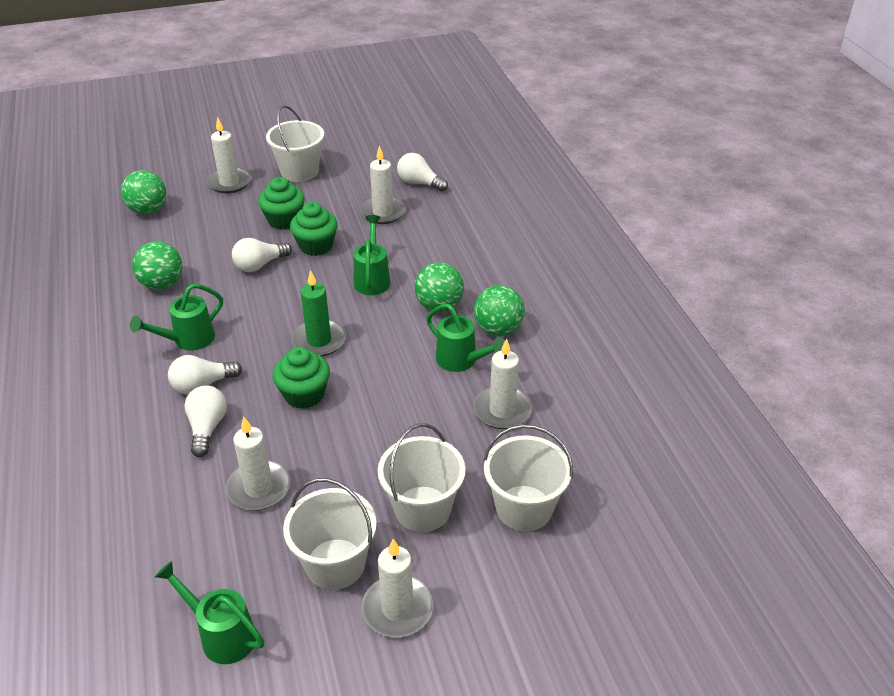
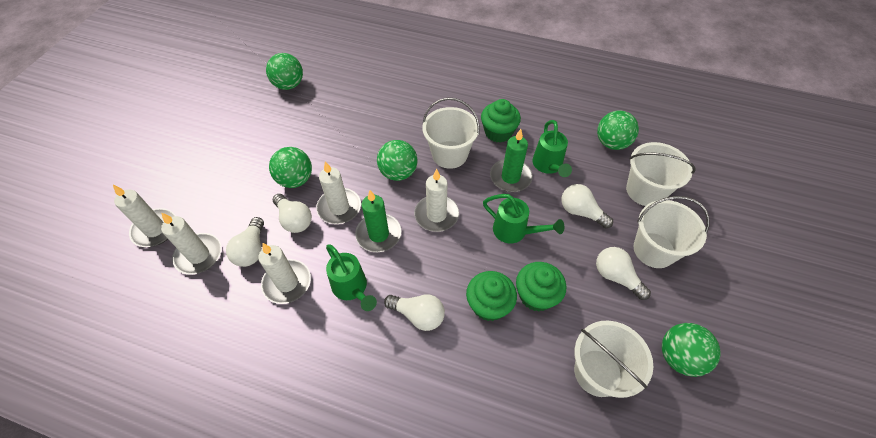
green ball: [121,170,167,214] [132,242,183,290] [414,262,464,312] [474,285,525,336] = 4 -> [266,53,303,90] [269,147,312,188] [377,140,418,181] [597,111,639,150] [662,323,721,377] = 5
green candle: [291,270,346,356] = 1 -> [355,190,402,252] [490,129,533,192] = 2
green watering can: [130,284,223,351] [155,561,264,664] [353,215,391,295] [426,304,505,372] = 4 -> [326,244,377,311] [483,194,565,243] [532,120,572,177] = 3
white light bulb: [168,355,242,395] [184,385,227,457] [232,238,292,272] [397,153,448,192] = 4 -> [226,217,264,267] [273,194,312,233] [384,294,445,331] [561,184,613,228] [596,247,651,300] = 5

